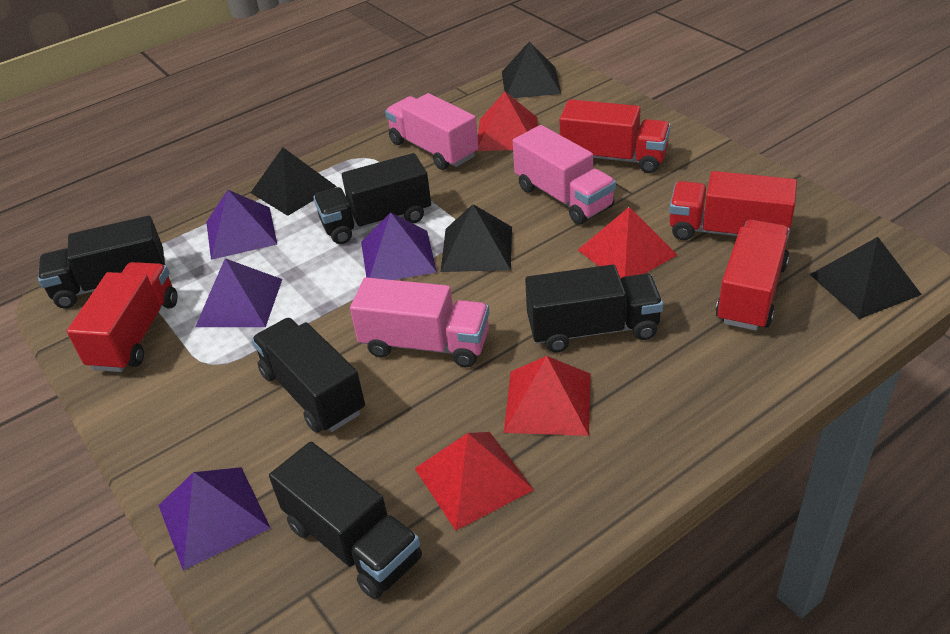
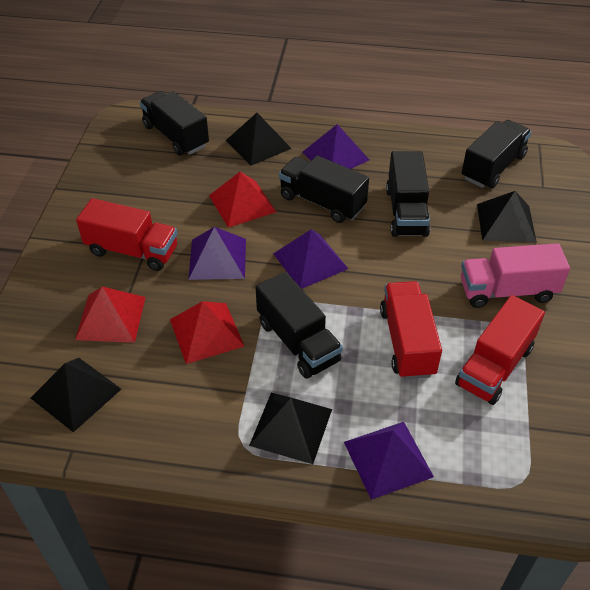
pink truck: [350,277,489,367] [385,93,479,170] [513,125,616,224] = 3 -> [461,243,570,308] = 1
red pyramid: [415,432,534,531] [476,92,538,151] [504,356,591,436] [578,207,677,279] = 4 -> [75,286,146,343] [170,301,244,364] [209,172,276,228] = 3
red truck: [67,262,177,372] [560,99,671,173] [669,171,797,240] [716,220,790,331] = 4 -> [76,198,178,271] [380,281,442,379] [455,295,545,405] = 3

